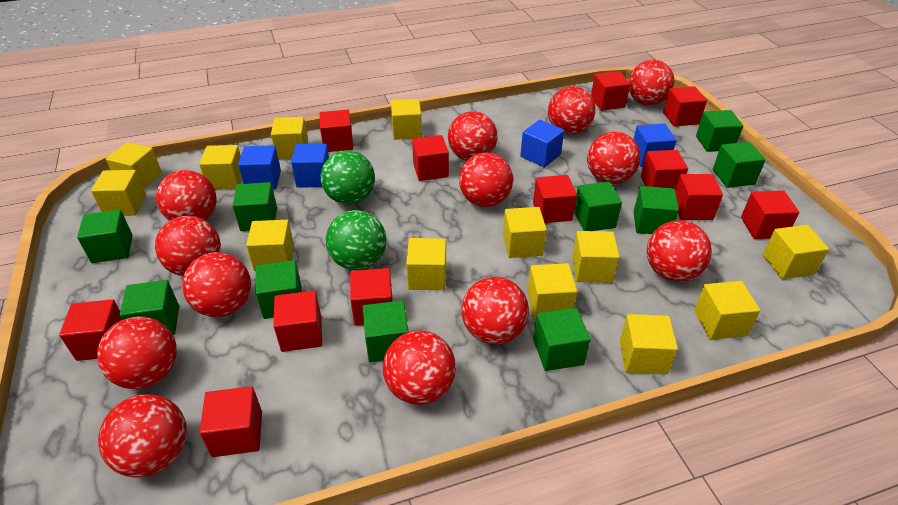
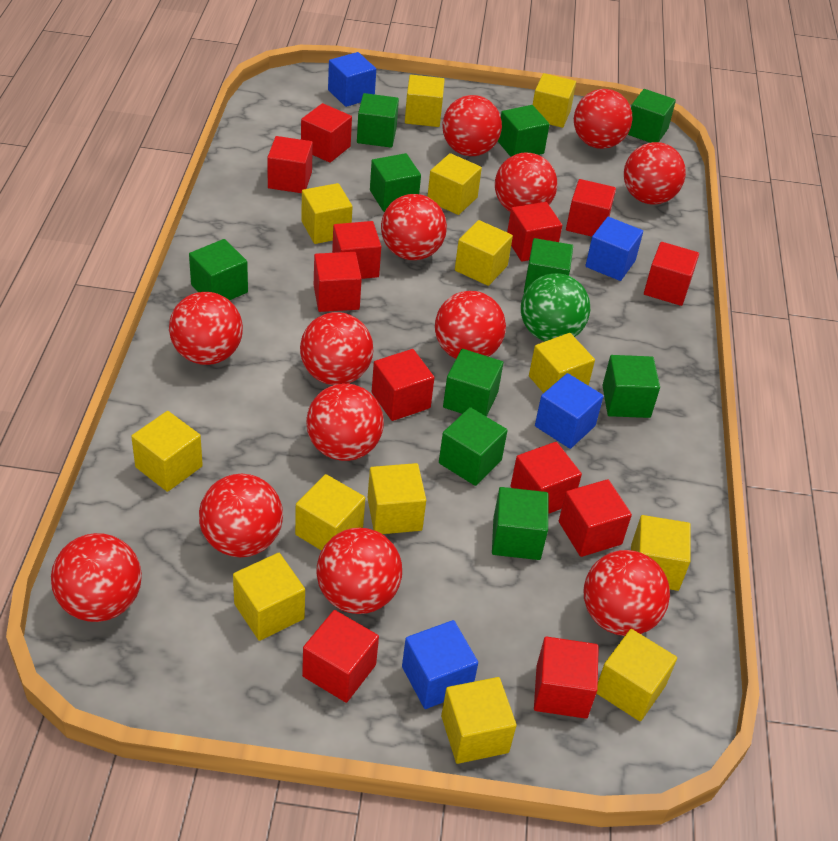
green ball: [321,150,375,205] [326,210,387,270] = 2 -> [521,273,590,341] = 1

